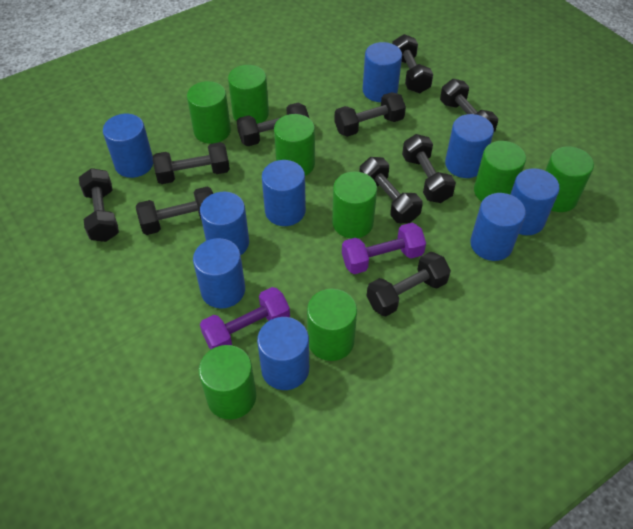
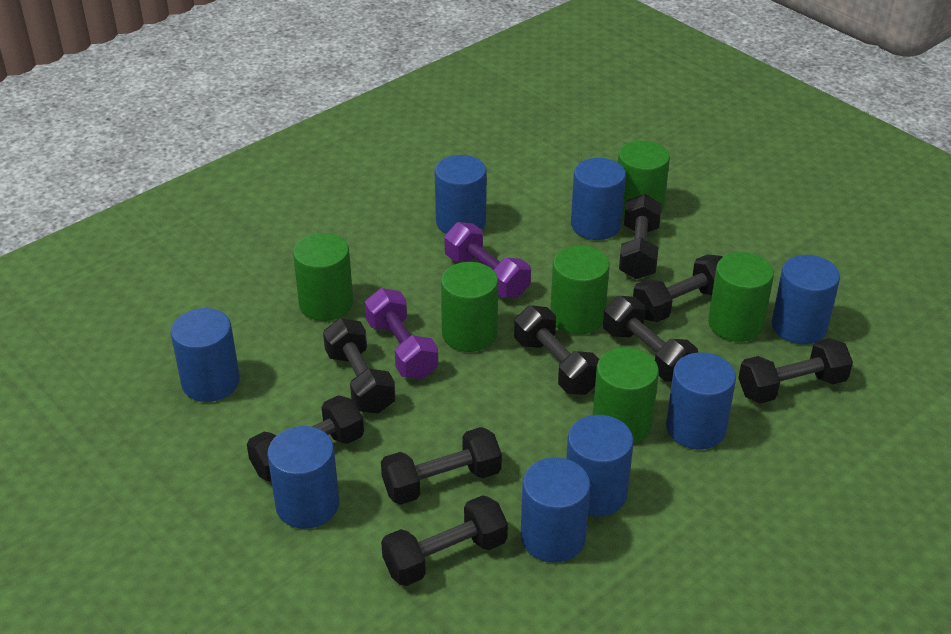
black dumbbell: [79,168,119,242] [136,187,213,235] [153,142,230,184] [237,103,309,146] [334,92,406,137] [359,157,423,223] [367,252,451,316] [392,34,433,93] [402,134,456,203] [440,79,498,132] = 10 -> [247,396,364,482] [323,318,396,414] [381,427,502,505] [381,495,508,586] [514,305,599,395] [603,296,698,381] [619,194,662,279] [633,254,723,322] [738,338,853,404] = 9
blue cylinder: [103,114,153,178] [193,238,245,308] [200,192,249,255] [257,317,309,390] [262,160,306,226] [363,42,402,102] [445,114,494,178] [470,193,526,261] [510,168,560,235] = 9 -> [171,308,240,402] [267,426,339,529] [435,155,487,234] [521,457,591,563] [566,415,634,517] [571,158,626,240] [666,352,736,449] [772,255,840,344] = 8
green cylinder: [187,81,231,144] [199,345,256,420] [228,65,269,124] [274,114,315,176] [307,289,357,361] [332,171,377,238] [474,141,526,202] [545,146,594,212] = 8 -> [293,233,353,321] [441,262,498,352] [551,245,610,335] [593,347,659,443] [618,141,670,217] [708,252,774,342] = 6

